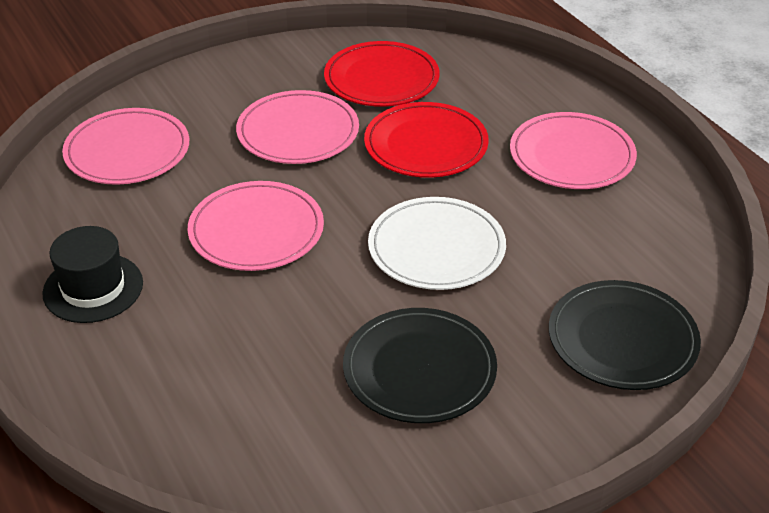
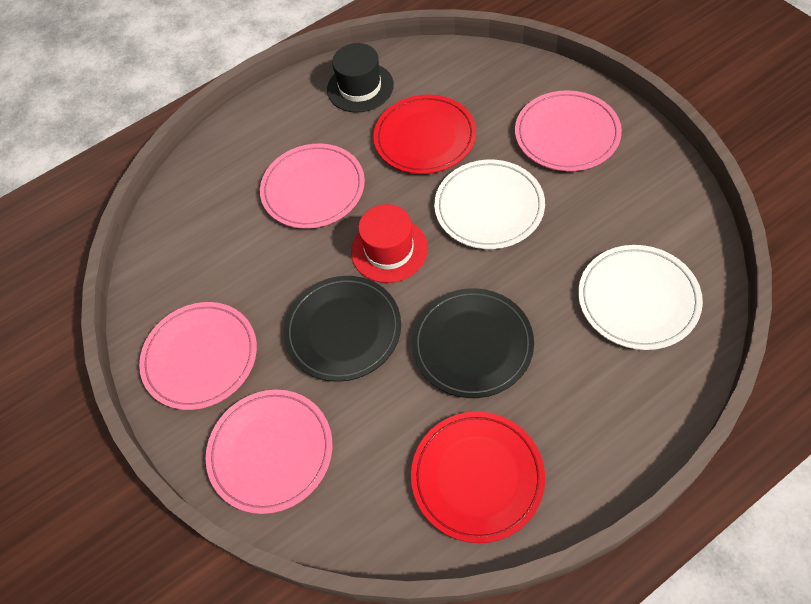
red hat: none = 0 -> [351,204,428,283] = 1
white plate: [368,197,506,290] = 1 -> [434,160,545,249] [578,245,703,350] = 2

